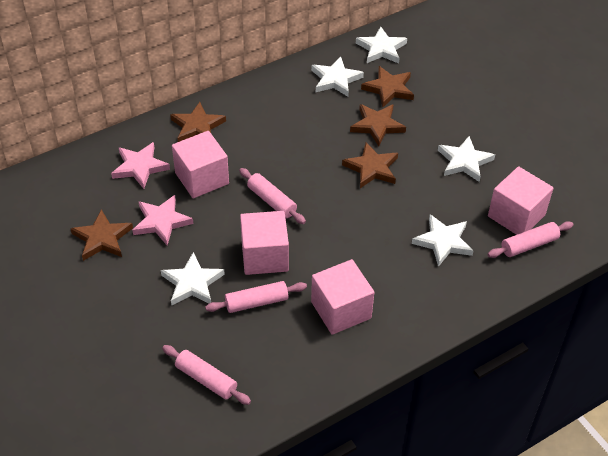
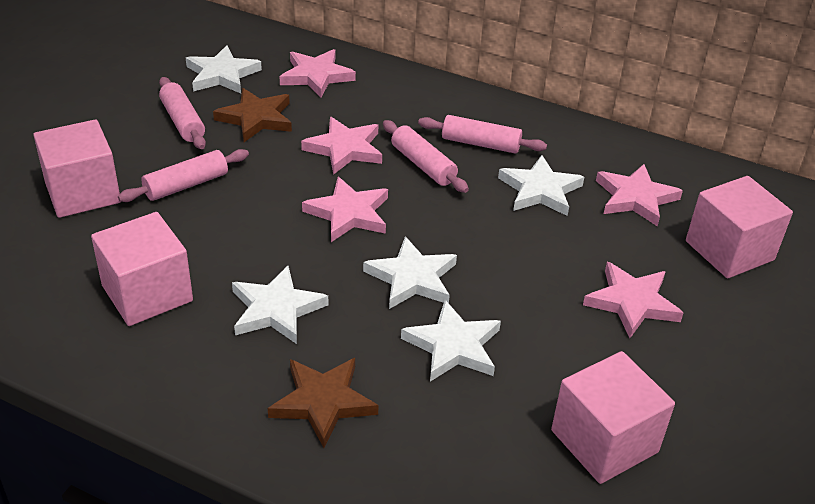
brown star: [71,209,133,261] [170,102,226,142] [342,142,398,188] [350,104,406,146] [361,66,414,107] = 5 -> [213,88,292,142] [268,358,379,448] = 2
pink star: [111,142,170,189] [132,195,193,246] = 2 -> [279,49,356,98] [301,117,382,175] [302,177,388,242] [583,262,683,338] [596,164,683,227] = 5

